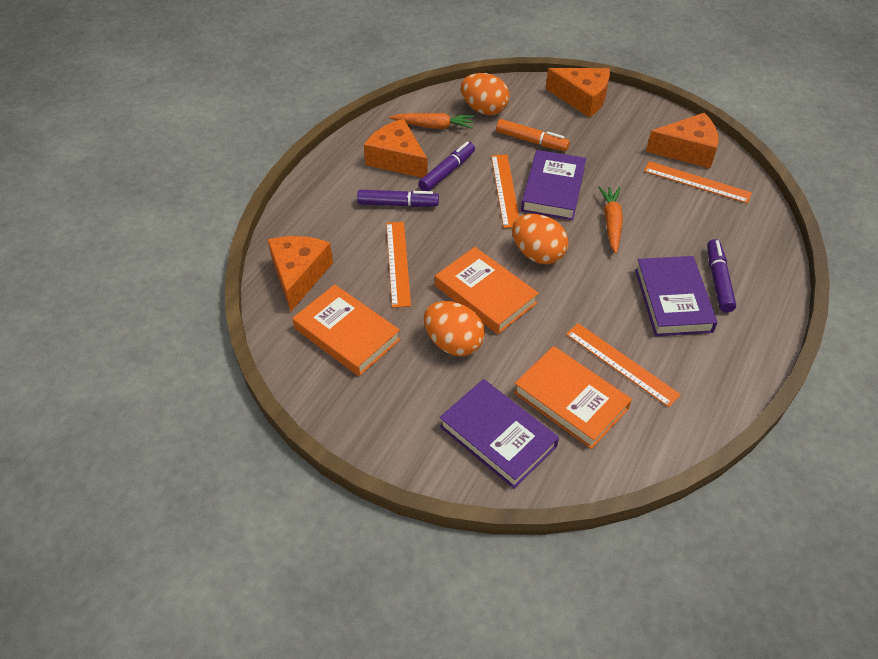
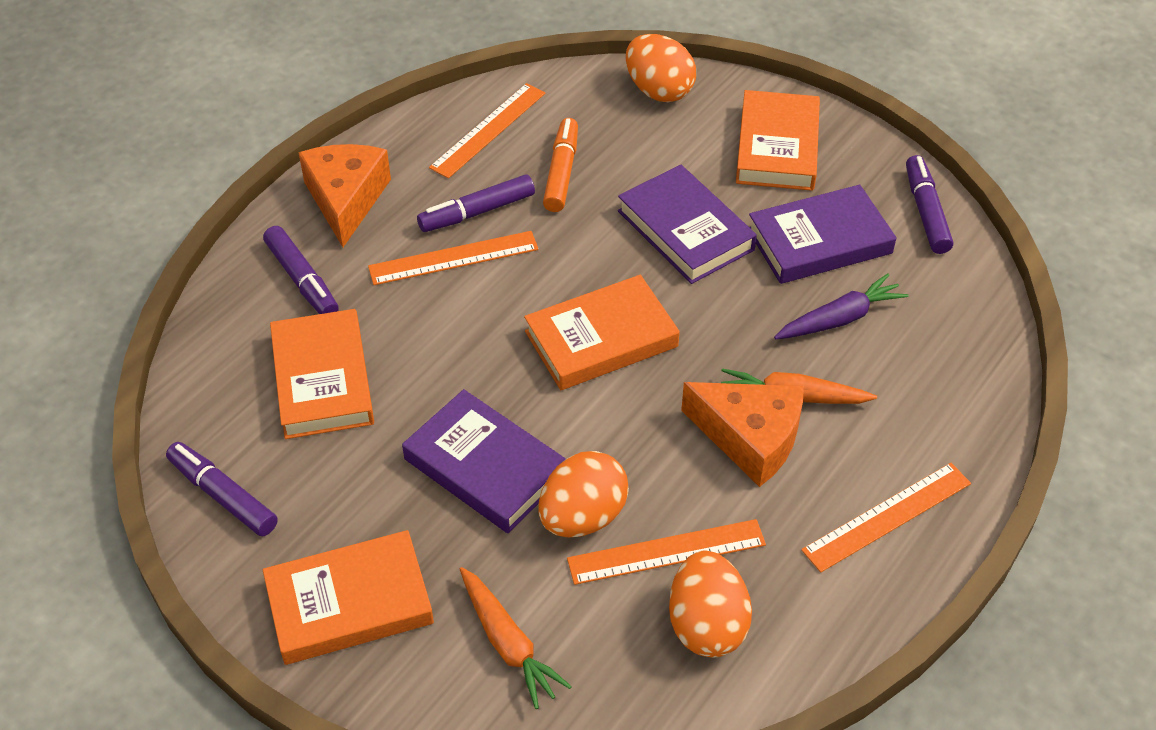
orange book: [292,284,401,376] [435,247,539,334] [514,346,632,449] = 3 -> [263,530,434,665] [270,309,374,439] [524,275,680,390] [736,90,820,191] = 4
orange cheese: [268,236,333,312] [364,119,428,178] [546,68,610,118] [646,113,719,169] = 4 -> [298,144,391,247] [681,382,804,487] = 2
purple carrot: none = 0 -> [774,273,909,339] = 1
purple marker: [357,190,439,207] [418,141,475,191] [707,239,736,313] = 3 -> [166,442,278,536] [263,226,339,314] [417,174,535,232] [906,155,953,254] = 4

